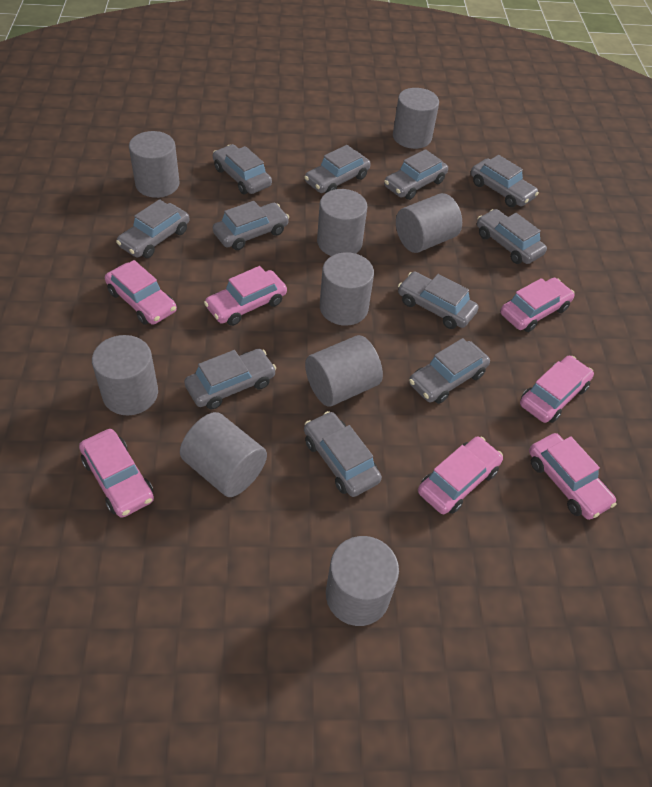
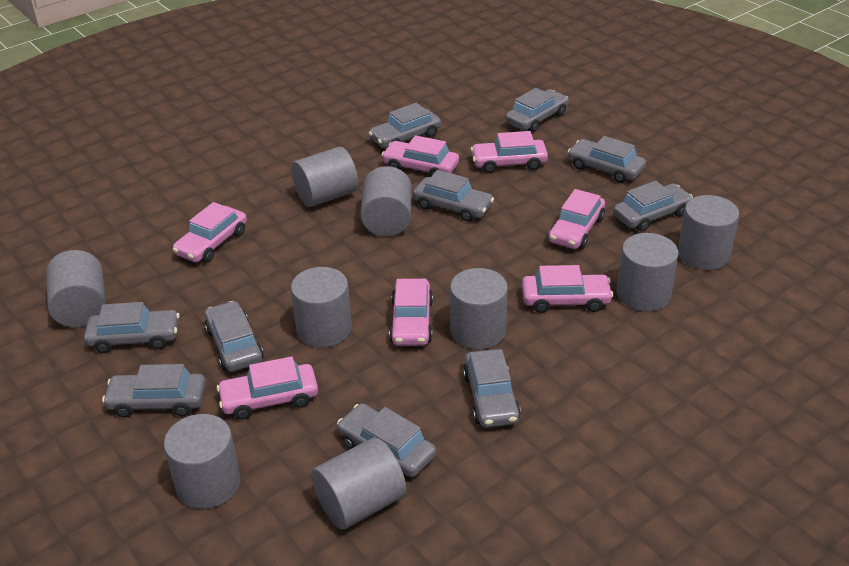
grey car: [116,199,190,258] [184,349,276,409] [213,144,272,194] [213,201,289,250] [304,411,382,497] [305,145,370,193] [384,149,448,200] [398,272,479,329] [409,338,490,404] [471,155,539,207] [477,209,547,264] = 11 -> [84,302,180,353] [102,364,206,418] [205,301,264,372] [337,403,436,477] [369,103,441,148] [413,170,494,222] [463,349,521,428] [505,88,568,132] [568,136,646,183] [613,181,693,232] = 10

